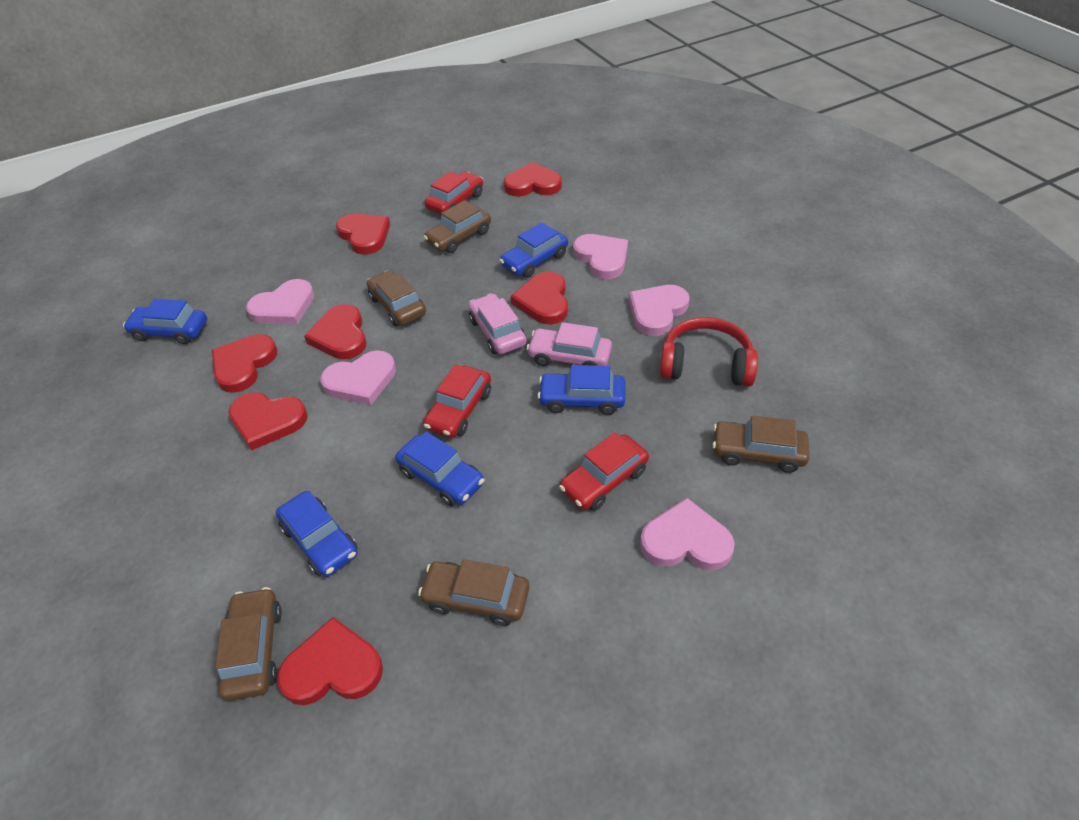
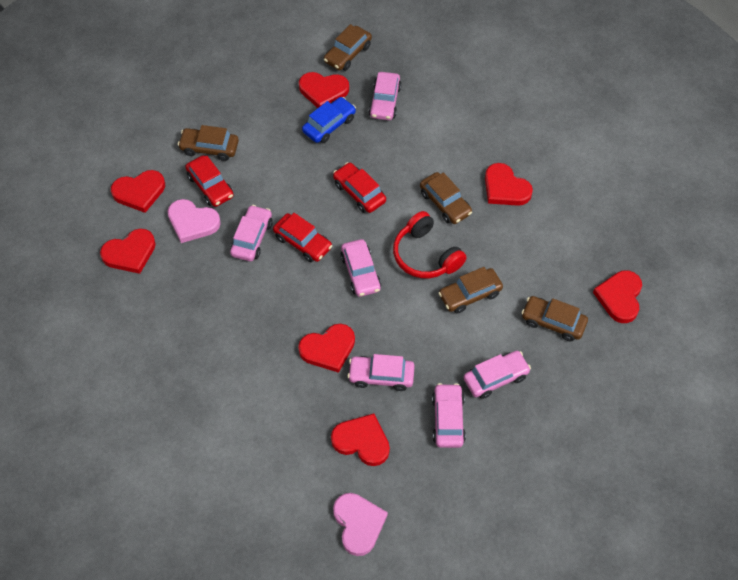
blue car: [123,299,207,344] [276,491,358,577] [395,432,484,506] [499,222,568,278] [538,365,626,415] = 5 -> [302,97,356,143] = 1
pink car: [468,293,527,354] [526,322,612,366] = 2 -> [230,205,273,261] [340,239,381,297] [347,354,415,391] [369,72,402,120] [432,383,466,448] [463,351,531,399] = 6
pink heart: [246,279,315,324] [320,350,396,405] [573,234,628,279] [629,285,690,336] [640,498,735,570] = 5 -> [168,199,221,243] [333,493,388,556] = 2

